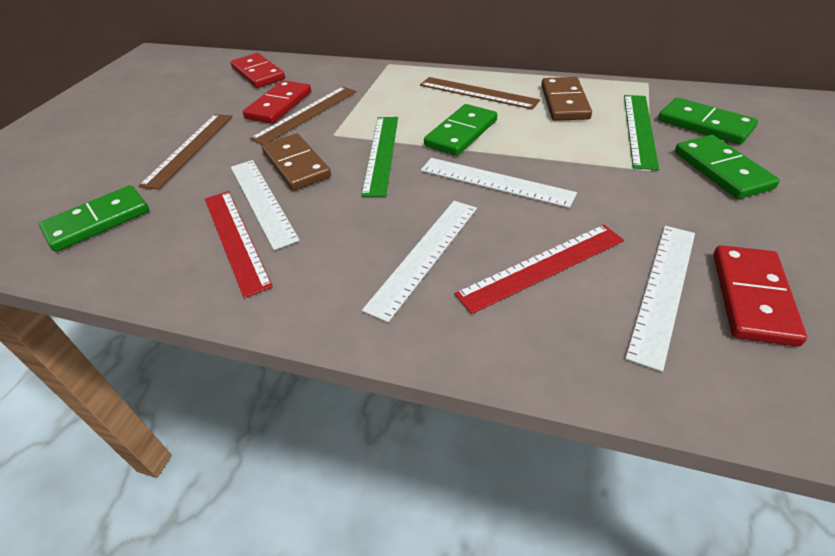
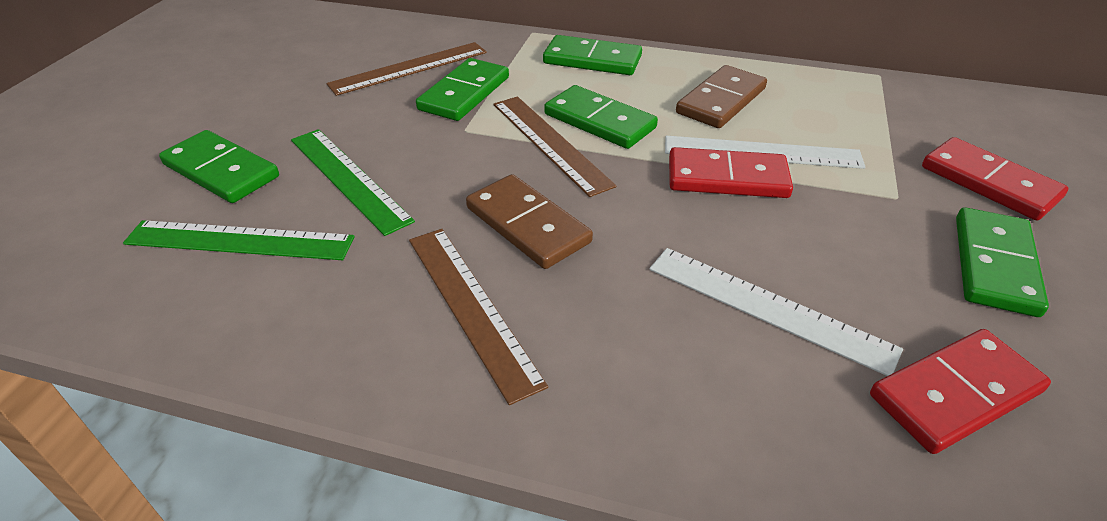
green domino: [39,185,149,252] [424,104,497,156] [658,98,758,145] [675,135,780,199] = 4 -> [159,130,279,203] [416,58,509,121] [543,35,642,75] [544,85,658,149] [956,207,1049,317] = 5
red ruler: [205,191,273,298] [454,225,624,314] = 2 -> none = 0
white ruler: [231,160,300,250] [362,201,477,322] [421,158,577,208] [625,226,695,372] = 4 -> [649,248,903,376] [665,136,866,169] = 2

